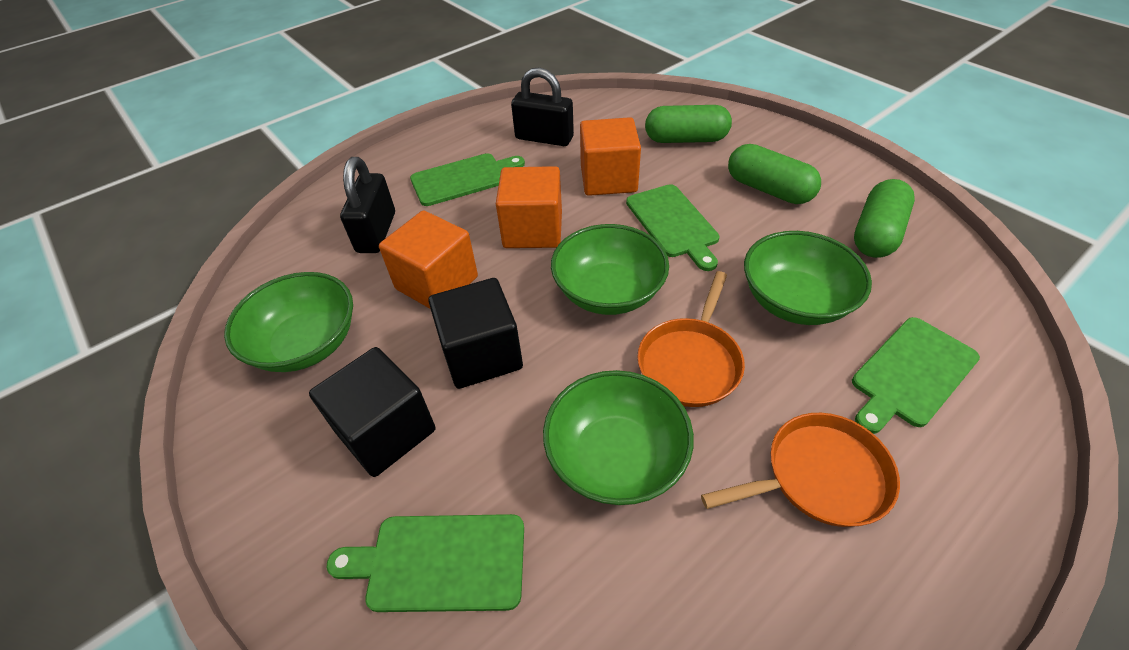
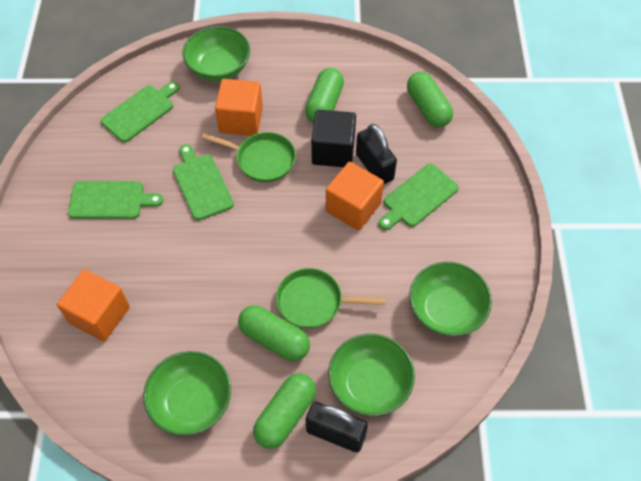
black cube: [309,347,436,477] [428,278,523,389] = 2 -> [311,110,356,167] = 1
green capsule: [645,105,732,143] [728,144,821,204] [854,179,915,258] = 3 -> [238,305,310,361] [253,373,316,449] [305,68,344,124] [407,72,453,127] = 4
green pan: none = 0 -> [202,132,296,182] [276,268,385,328] = 2
orange pan: [637,271,745,407] [701,413,900,527] = 2 -> none = 0

